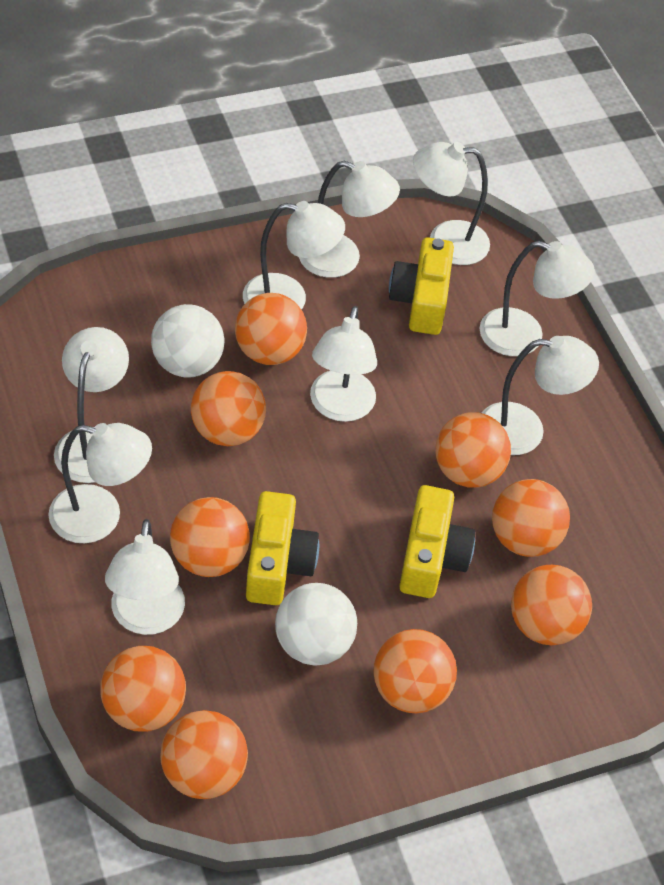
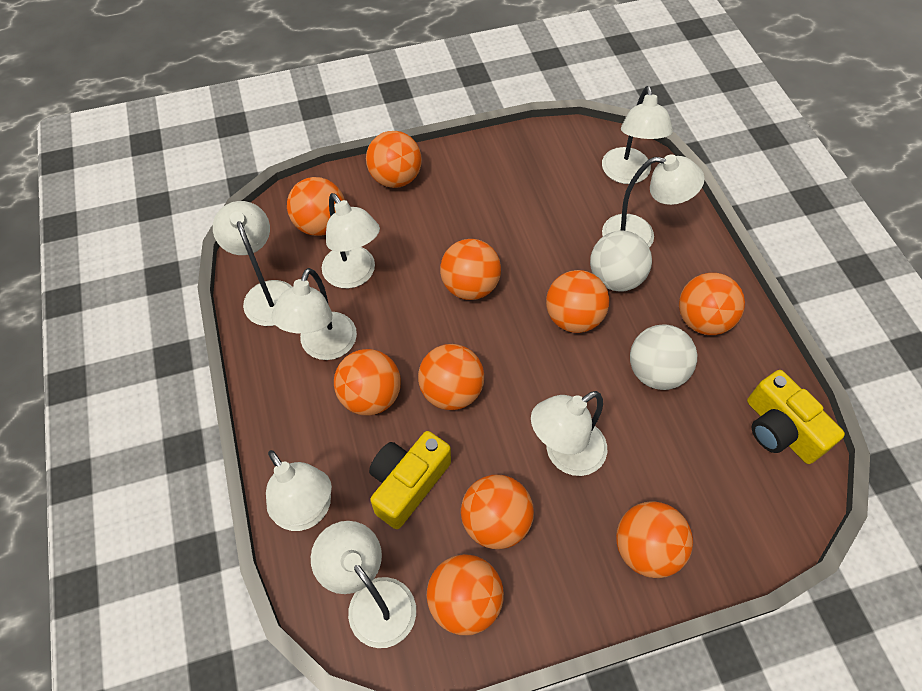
orange ball: [100,646,186,732] [160,710,248,799] [170,497,250,577] [191,371,266,446] [235,293,307,365] [373,629,457,713] [435,412,511,488] [492,479,570,557] [511,565,592,645] = 9 -> [287,177,345,236] [334,349,401,415] [366,131,422,188] [418,344,484,410] [427,554,504,635] [440,239,501,300] [461,475,534,549] [546,270,609,333] [616,501,693,578] [679,273,745,335] = 10
white lamp: [48,423,152,543] [54,327,129,483] [105,519,185,635] [243,201,345,310] [299,161,400,278] [310,306,377,422] [413,142,490,265] [480,241,595,356] [482,336,599,455] = 9 -> [213,201,292,326] [266,450,332,531] [271,268,357,360] [311,521,416,648] [322,193,380,289] [531,391,607,476] [602,86,673,184] [602,154,705,248] = 8
yellow camera: [246,491,319,605] [389,237,454,335] [399,485,475,598] = 3 -> [369,431,451,529] [747,370,845,464] = 2

